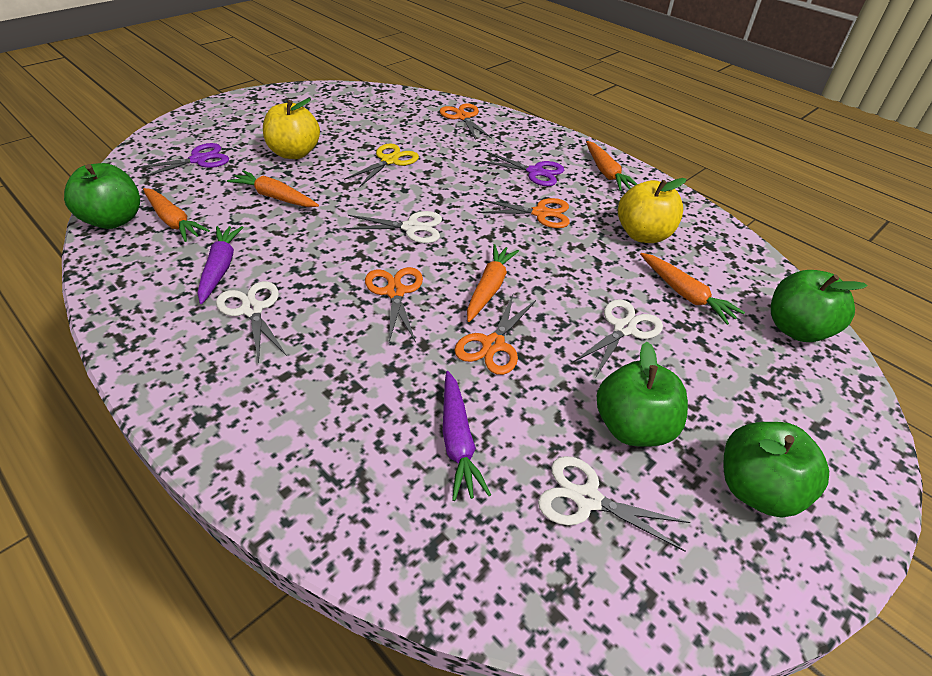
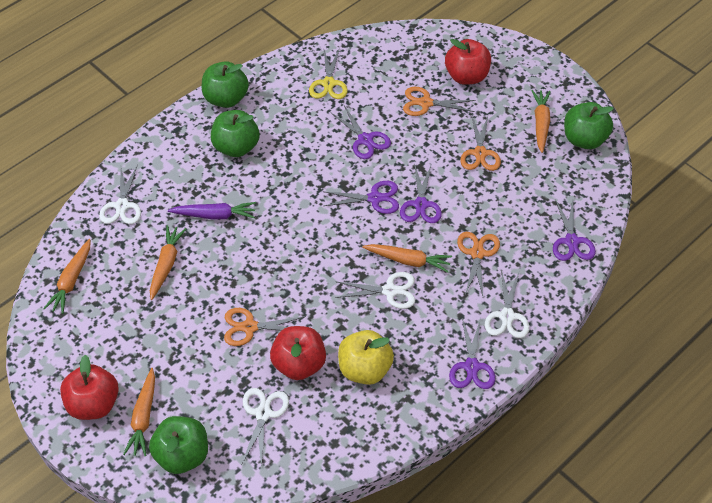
purple carrot: [198,226,243,304] [443,371,491,501] = 2 -> [168,202,256,220] = 1
purple scissors: [134,143,229,179] [479,152,564,186] = 2 -> [323,181,399,214] [330,105,391,159] [400,166,442,223] [449,318,495,389] [553,199,596,261] = 5
red apple: none = 0 -> [60,355,119,420] [270,326,326,380] [445,39,491,85] = 3
yellow apple: [263,98,320,159] [618,178,686,243] = 2 -> [338,330,394,385] = 1

